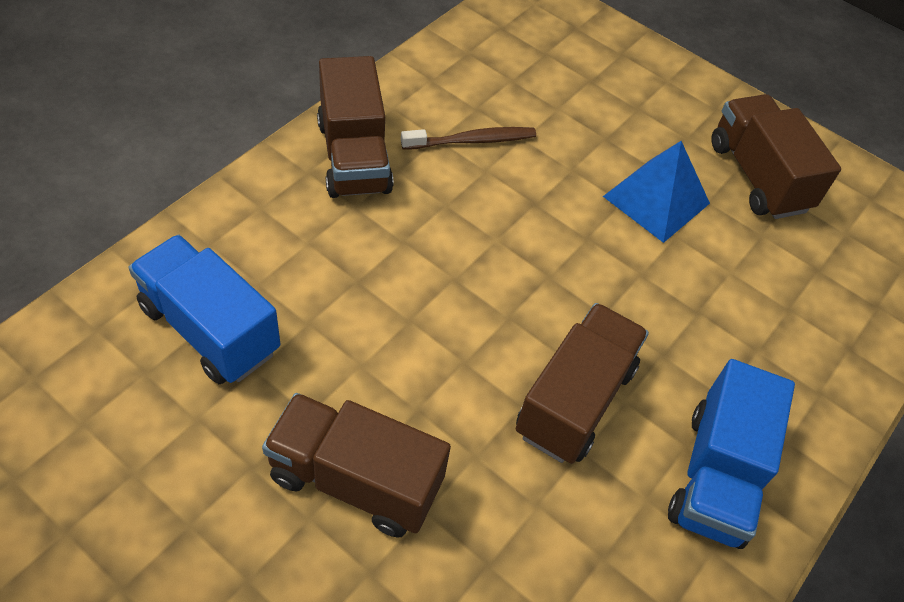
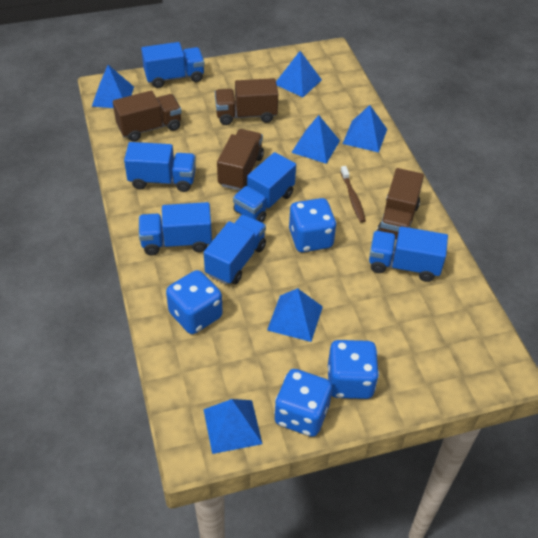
blue dice: none = 0 -> [166,270,223,334] [274,369,332,437] [289,198,337,252] [328,340,379,399] = 4
blue pyramid: [603,141,710,243] = 1 -> [92,65,134,108] [203,399,262,454] [267,288,323,342] [276,51,322,97] [291,115,340,164] [343,105,387,153] = 6
blue truck: [129,235,280,384] [668,359,795,549] = 2 -> [124,142,196,192] [139,202,212,255] [141,42,205,88] [204,215,266,285] [233,152,296,223] [369,226,448,282] = 6

